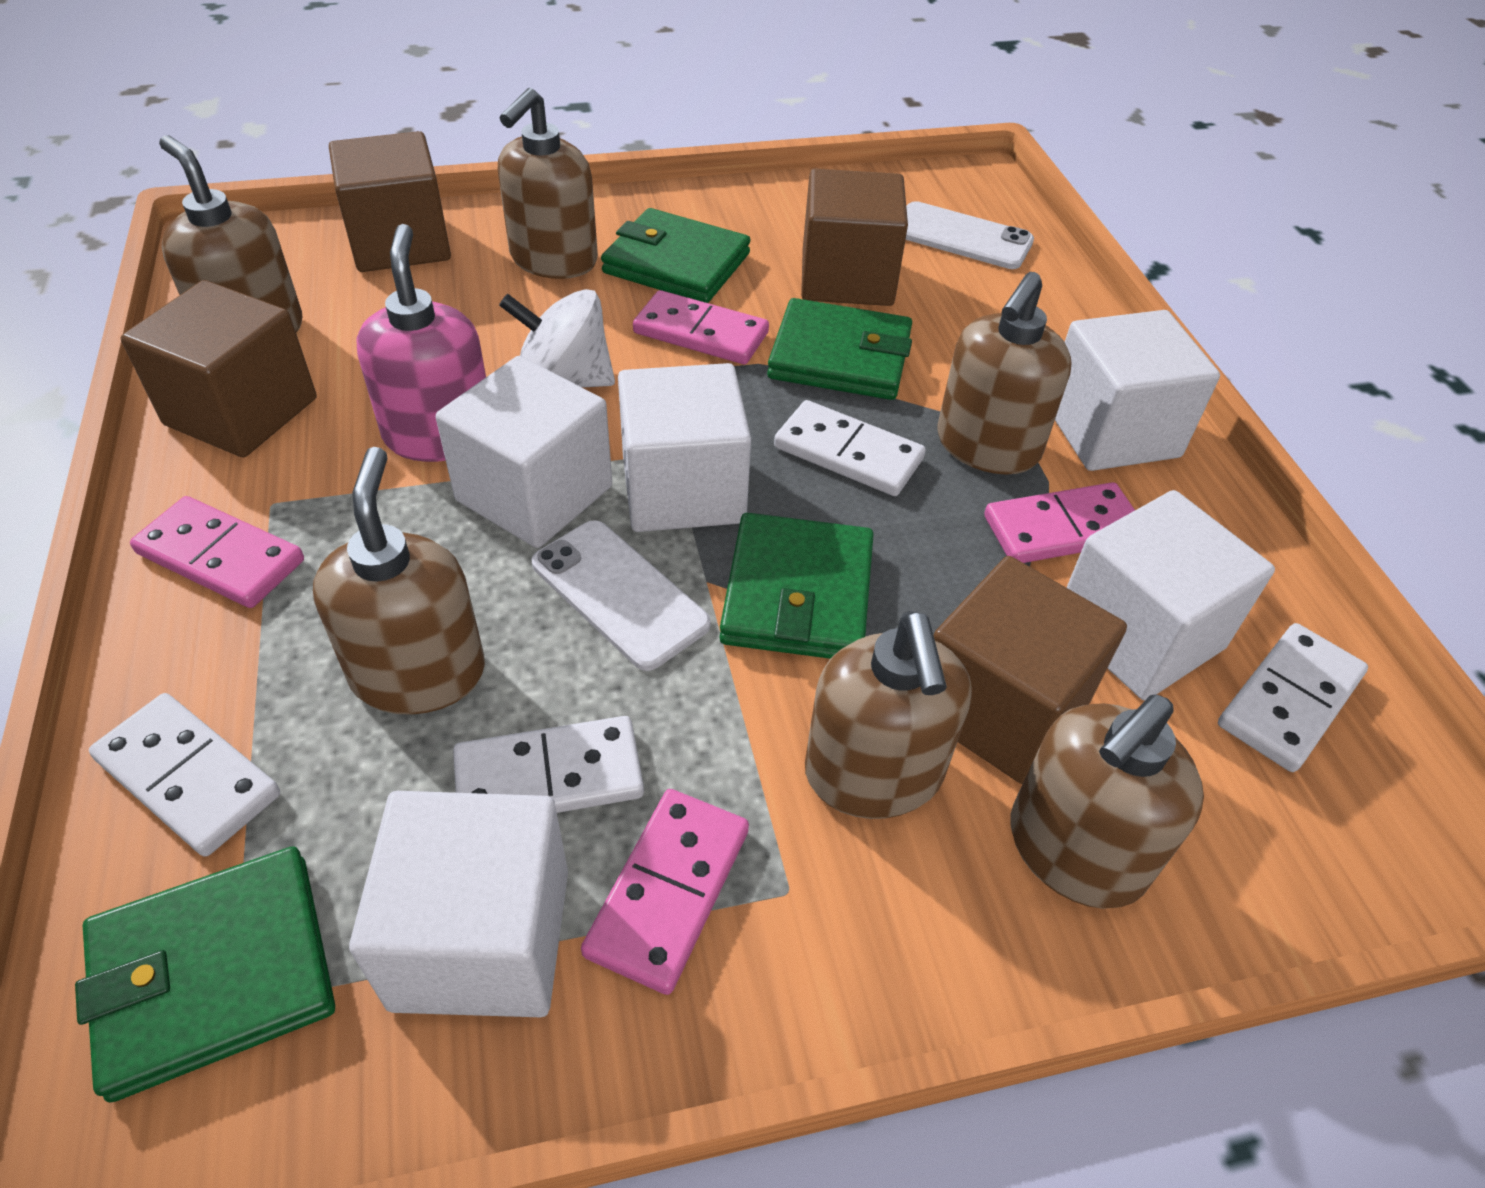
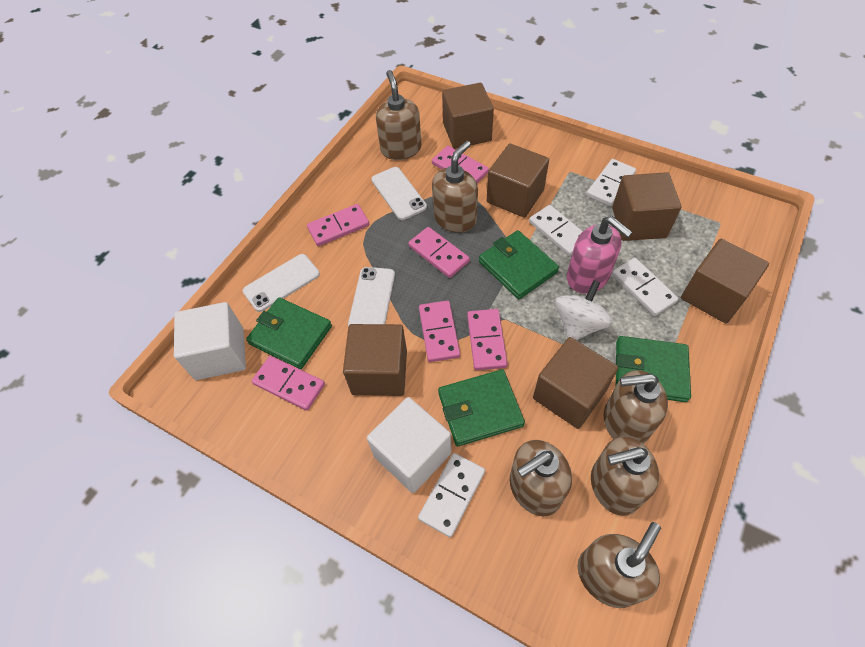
brown cube: [121,280,317,457] [329,131,451,272] [801,169,908,306] [934,556,1127,784] = 4 -> [343,324,407,396] [442,83,494,149] [487,143,549,218] [533,337,618,429] [612,172,681,241] [681,239,769,324] = 6
pink domino: [130,496,304,608] [581,789,749,995] [633,290,769,364] [984,482,1135,563] = 4 -> [252,356,325,411] [307,204,369,246] [408,227,470,278] [419,301,460,362] [432,146,489,183] [467,309,508,370] = 6
white cube: [349,791,568,1017] [436,356,612,548] [618,363,751,532] [1055,310,1220,471] [1066,490,1275,701] = 5 -> [174,302,246,380] [367,397,452,493] = 2
white phone: [532,520,711,671] [906,201,1034,269] = 2 -> [243,254,320,312] [348,267,395,326] [371,167,427,220] = 3

